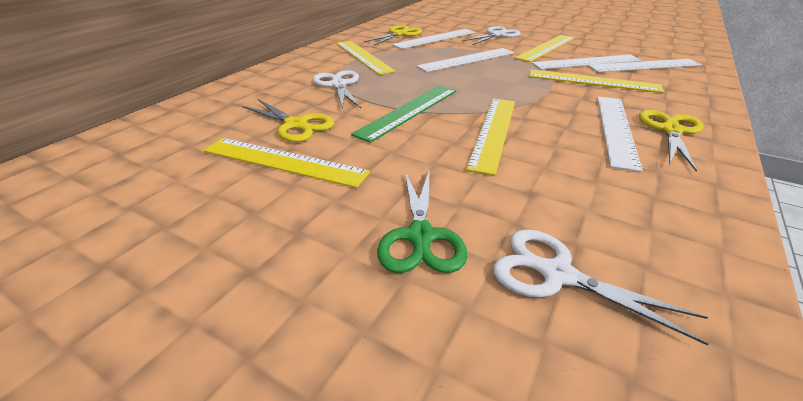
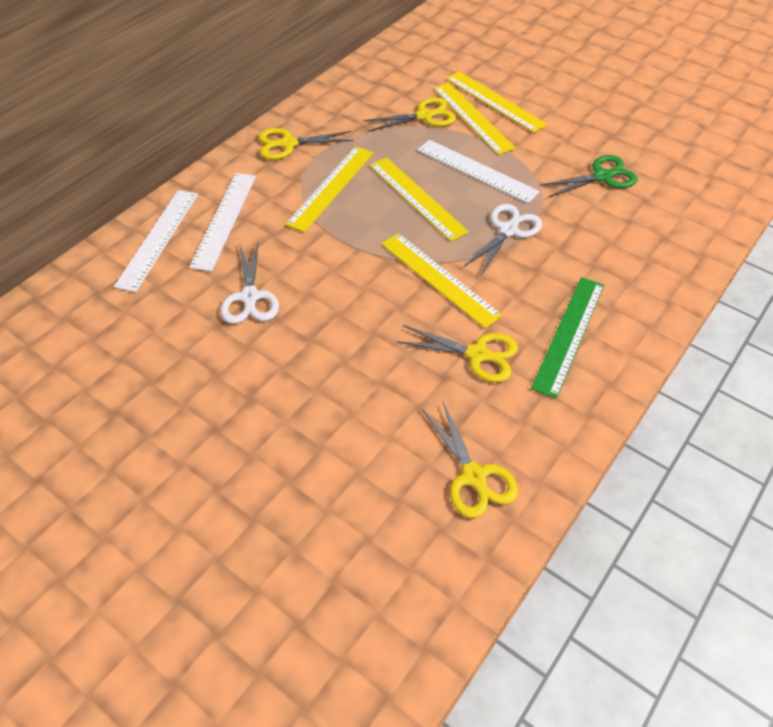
white ruler: [392,29,475,49] [416,48,514,72] [532,54,641,69] [588,59,702,72] [597,97,643,172] = 5 -> [114,190,198,292] [189,173,256,272] [417,140,540,204] = 3
white scissors: [313,70,361,109] [462,26,521,45] [493,229,708,345] = 3 -> [220,242,279,324] [463,204,542,276] = 2
yellow scissors: [242,99,334,142] [364,25,422,45] [639,110,704,172] = 3 -> [258,128,353,160] [363,97,456,132] [396,325,518,383] [422,402,518,518] = 4

